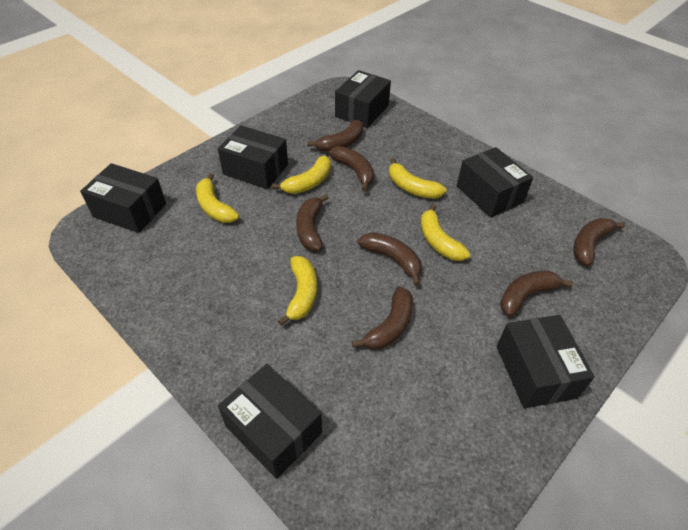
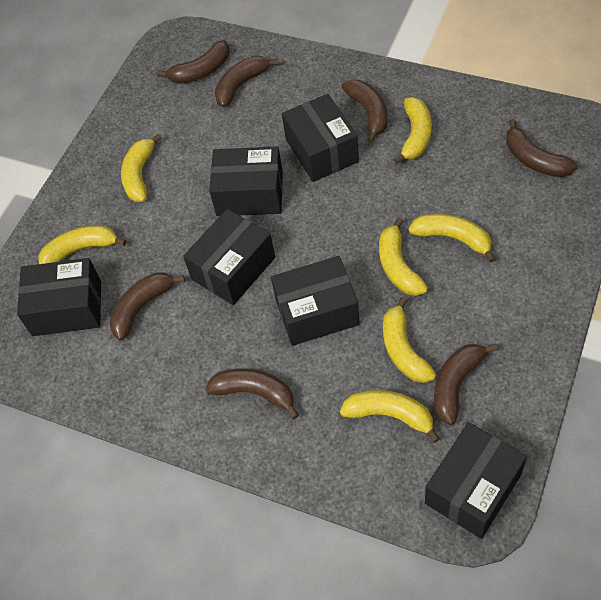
yellow banana: [196,173,239,223] [272,156,331,194] [278,256,317,326] [389,158,447,199] [420,204,470,261] = 5 -> [38,225,126,264] [121,134,162,202] [340,390,440,443] [379,218,428,296] [383,297,436,383] [393,97,432,164] [408,214,495,263] = 7

